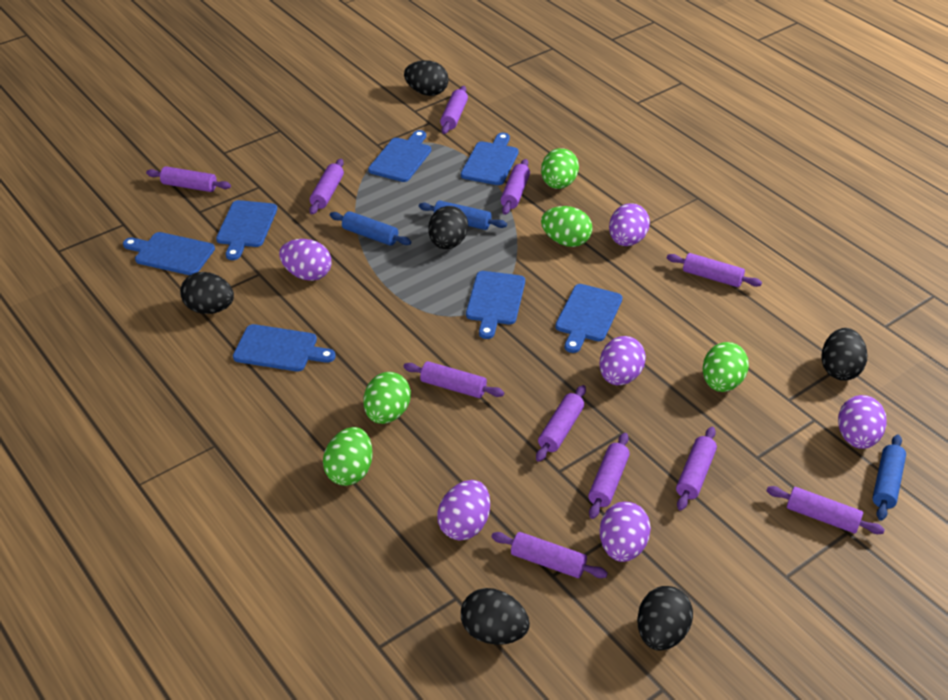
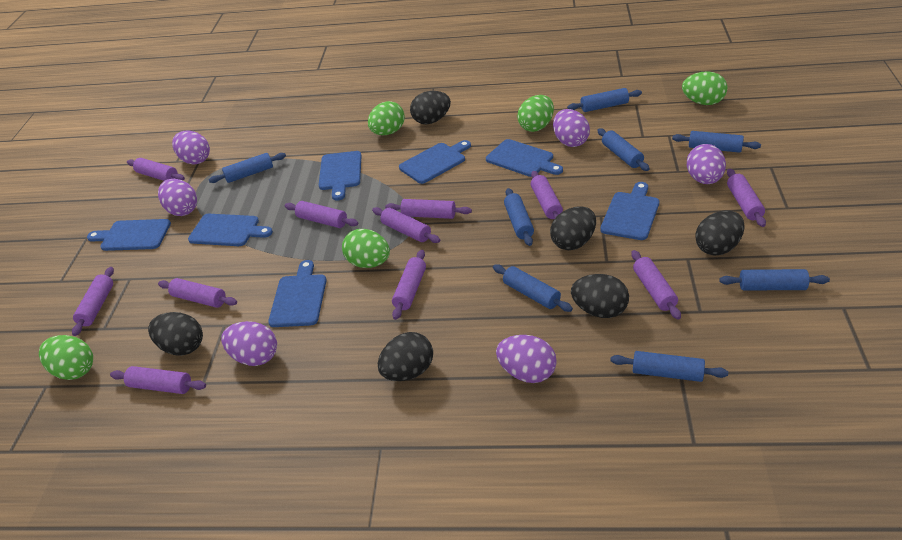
blue rolling pin: [330,211,411,246] [419,200,507,230] [872,434,906,521] = 3 -> [208,153,286,183] [493,264,573,312] [504,188,534,246] [567,88,642,112] [597,128,650,171] [610,351,728,382] [672,131,761,153] [719,269,830,290] = 8

